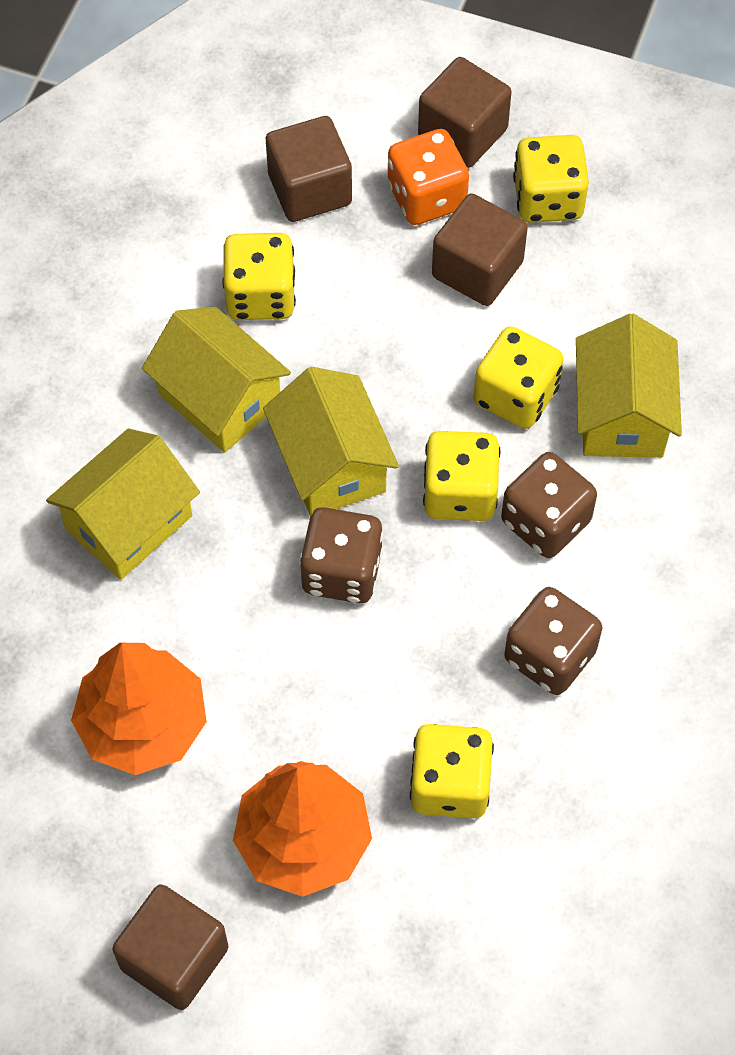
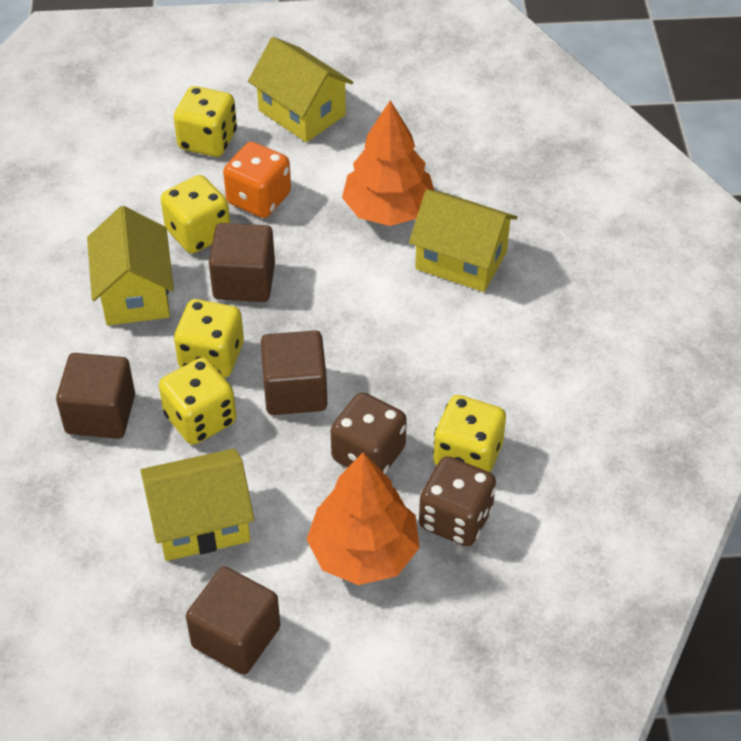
brown dice: [299,507,383,603] [501,452,597,558] [504,587,602,695] = 3 -> [331,392,407,474] [419,456,496,546] = 2

